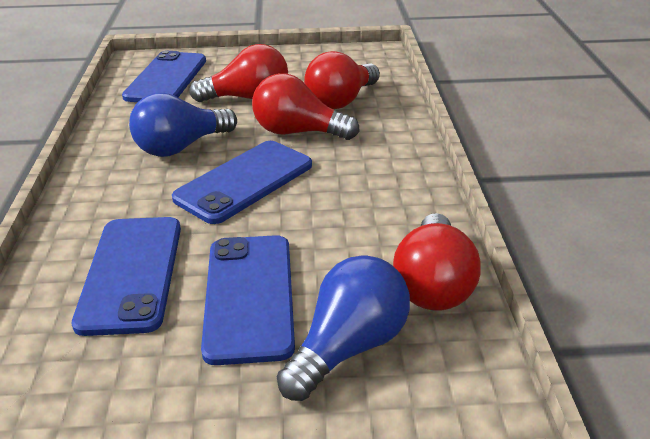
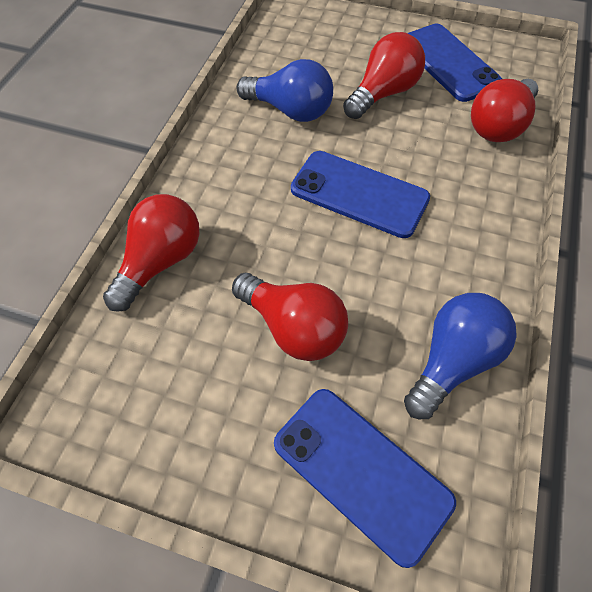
blue phone: [72,217,181,336] [122,51,206,102] [172,141,312,224] [201,235,295,365] = 4 -> [274,389,456,568] [291,151,430,238] [408,24,502,102] = 3

